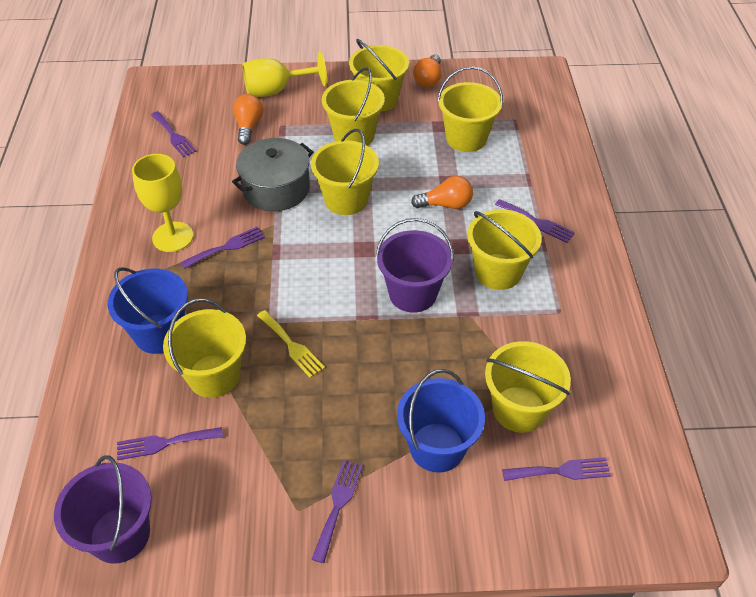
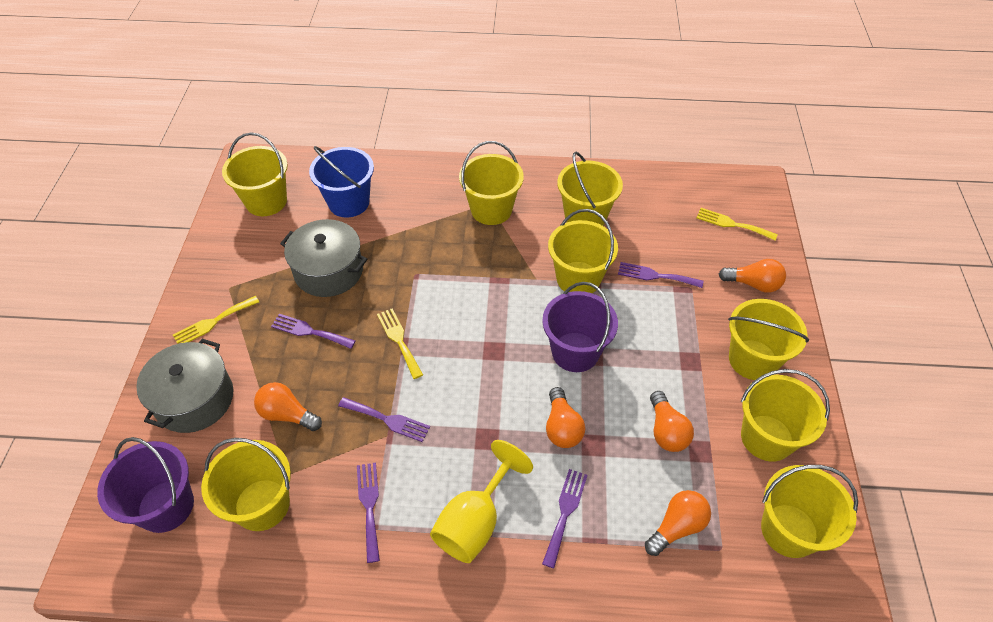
blue bucket: [108,267,188,354] [397,369,485,473] = 2 -> [309,146,374,218] = 1
grey pot: [232,138,313,211] = 1 -> [136,339,233,433] [280,219,367,297] = 2
orange light bulb: [233,94,263,145] [411,176,473,209] [413,55,442,87] = 3 -> [254,382,322,431] [546,387,585,448] [645,490,711,556] [650,391,694,452] [719,259,786,293] = 5
purple fork: [117,427,223,460] [151,111,197,157] [181,226,265,268] [311,460,363,563] [495,199,575,243] [502,457,611,481] = 6 -> [271,314,356,349] [338,397,430,442] [357,463,380,563] [542,469,588,568] [618,262,703,288] = 5
yellow bucket: [163,299,246,398] [311,129,379,215] [322,67,385,146] [349,39,409,112] [437,66,503,152] [467,209,542,290] [485,341,571,433] = 7 -> [201,438,291,531] [222,132,288,216] [459,141,524,225] [548,209,618,293] [557,152,623,226] [728,299,809,380] [741,369,830,462] [761,465,858,558] = 8
yellow fork: [257,310,325,378] = 1 -> [173,296,259,344] [377,309,423,379] [697,208,778,240] = 3
yellow goblet: [132,154,193,252] [242,51,327,97] = 2 -> [430,440,533,563] = 1

